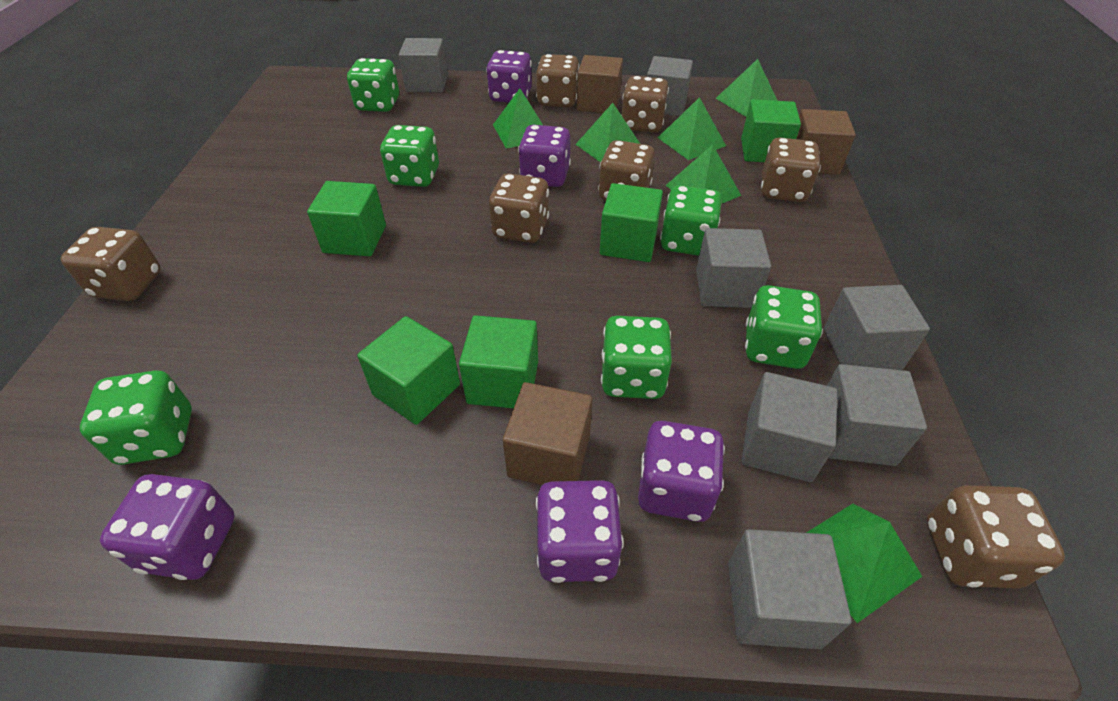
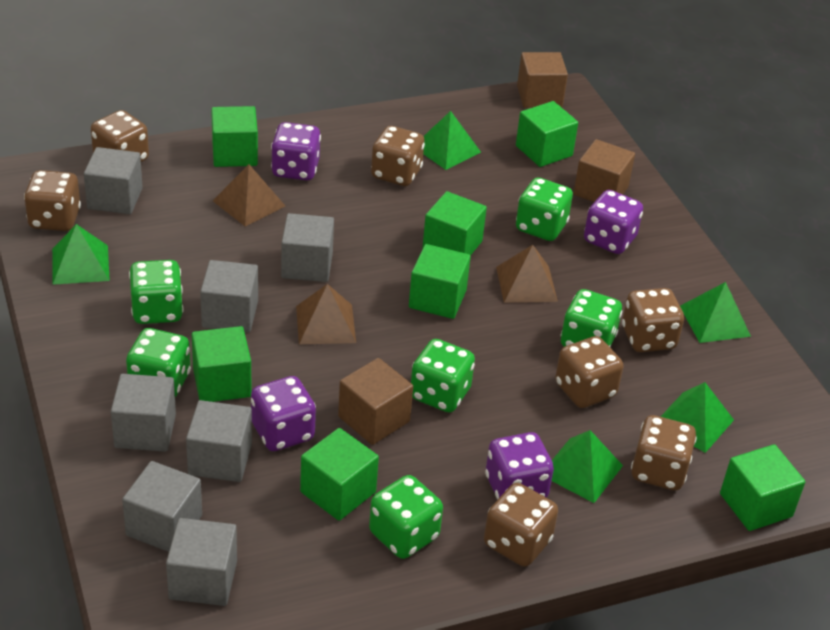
brown pyramid: none = 0 -> [213,164,285,226] [296,284,356,345] [496,245,558,303] = 3
green cube: [307,181,386,256] [357,316,460,425] [459,315,538,408] [600,183,663,262] [741,99,801,162] = 5 -> [192,326,251,402] [211,106,258,167] [300,428,379,521] [409,244,471,319] [422,191,487,256] [516,101,578,167] [720,444,805,531] = 7
green pyramid: [493,89,543,148] [575,103,640,162] [658,97,726,160] [666,145,741,203] [716,59,778,117] [806,504,922,623] = 6 -> [52,224,110,285] [423,111,481,170] [552,430,623,503] [661,382,734,453] [680,282,751,343] = 5
purple dice: [100,474,235,580] [486,50,532,103] [518,125,571,187] [536,480,624,583] [638,421,725,522] = 5 -> [251,376,316,451] [271,122,321,181] [485,432,554,500] [584,190,643,254] = 4

